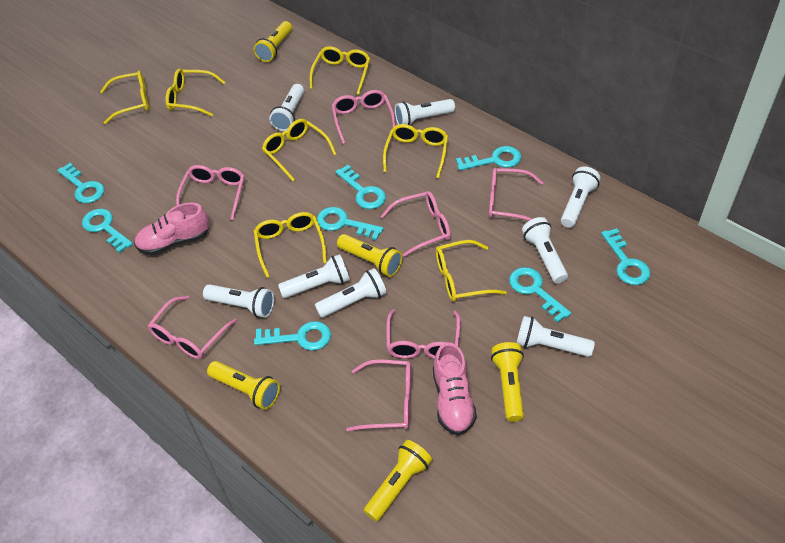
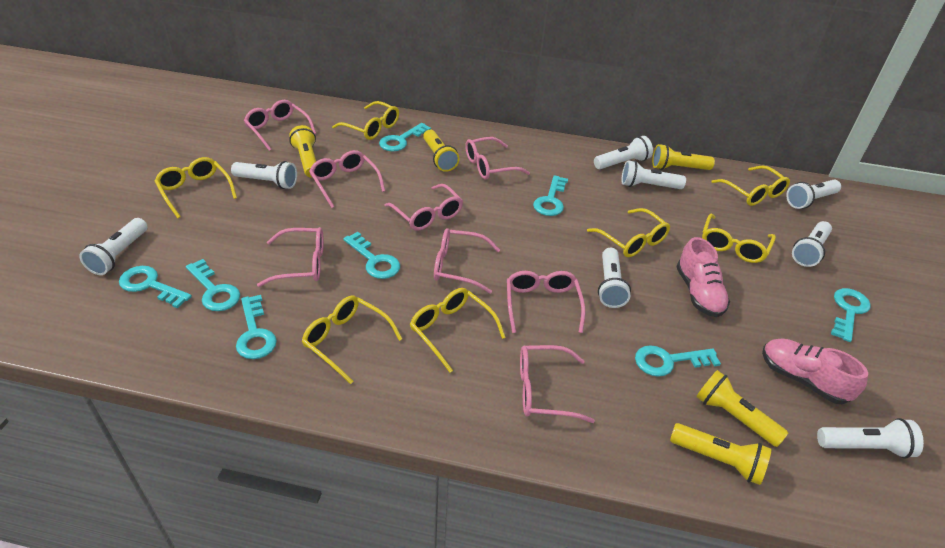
pink glasses: [148,296,237,359] [176,165,245,220] [332,90,396,144] [346,359,411,431] [381,191,451,258] [386,309,461,359] [489,168,544,221] = 7 -> [244,100,316,151] [257,227,324,287] [309,150,385,208] [384,184,463,230] [434,228,500,294] [465,137,530,180] [507,271,585,333] [520,345,595,423] = 8

